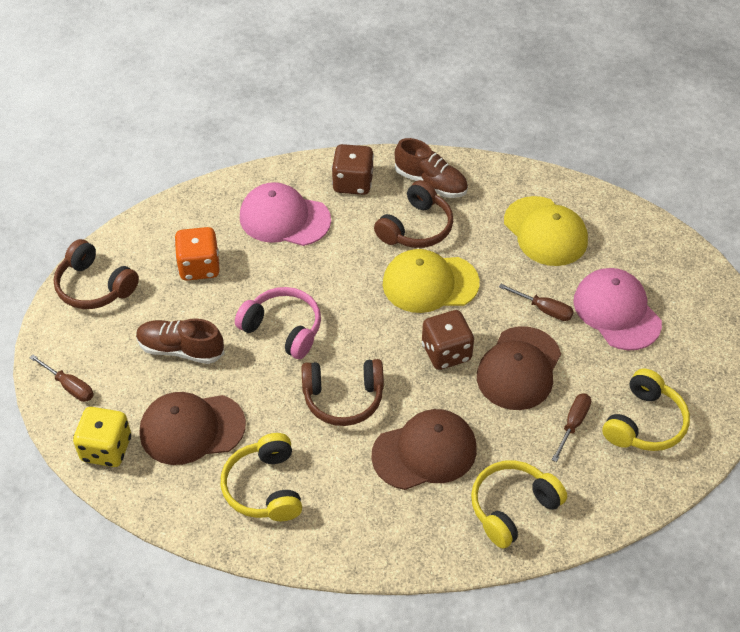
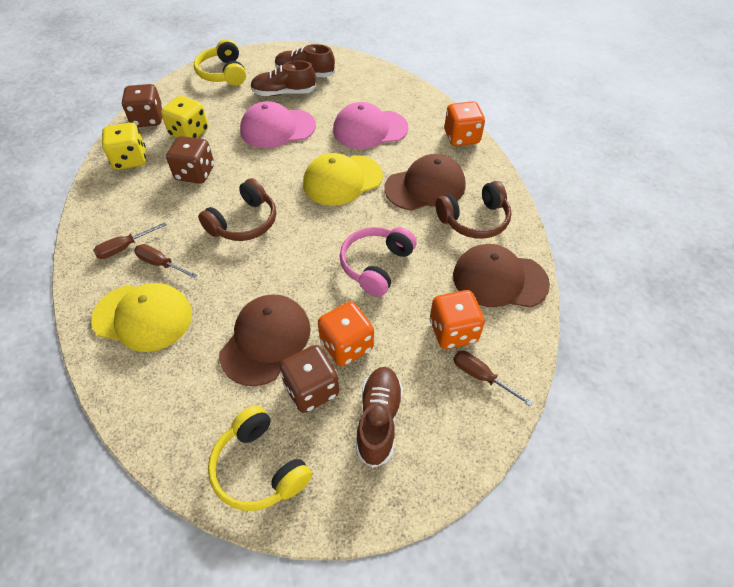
brown dice: [332,144,374,195] [422,310,474,370] = 2 -> [122,84,163,127] [166,136,214,184] [279,345,339,413] = 3
brown headphones: [54,239,139,309] [302,359,384,426] [374,180,453,248] = 3 -> [198,178,276,241] [435,181,512,239] = 2
brown shoe: [136,318,225,364] [395,138,468,198] = 2 -> [250,60,317,96] [275,44,335,78] [356,367,403,468] = 3
orange dice: [174,227,220,281] = 1 -> [318,302,374,366] [430,290,485,349] [444,101,485,146] = 3
yellow dice: [73,407,131,467] = 1 -> [102,123,146,170] [161,96,208,138] = 2
yellow headphones: [221,433,302,521] [471,460,567,548] [602,369,690,451] = 3 -> [194,39,246,86] [208,405,312,511] = 2

